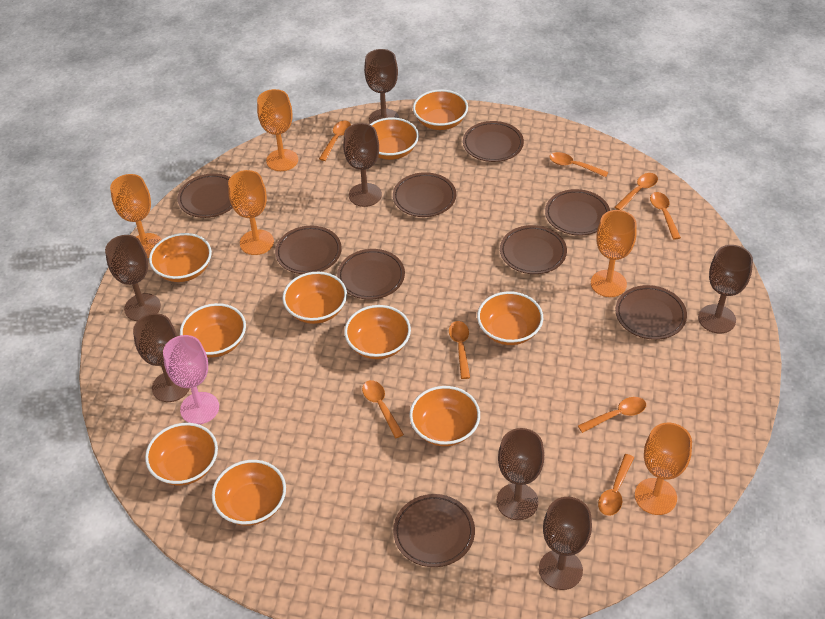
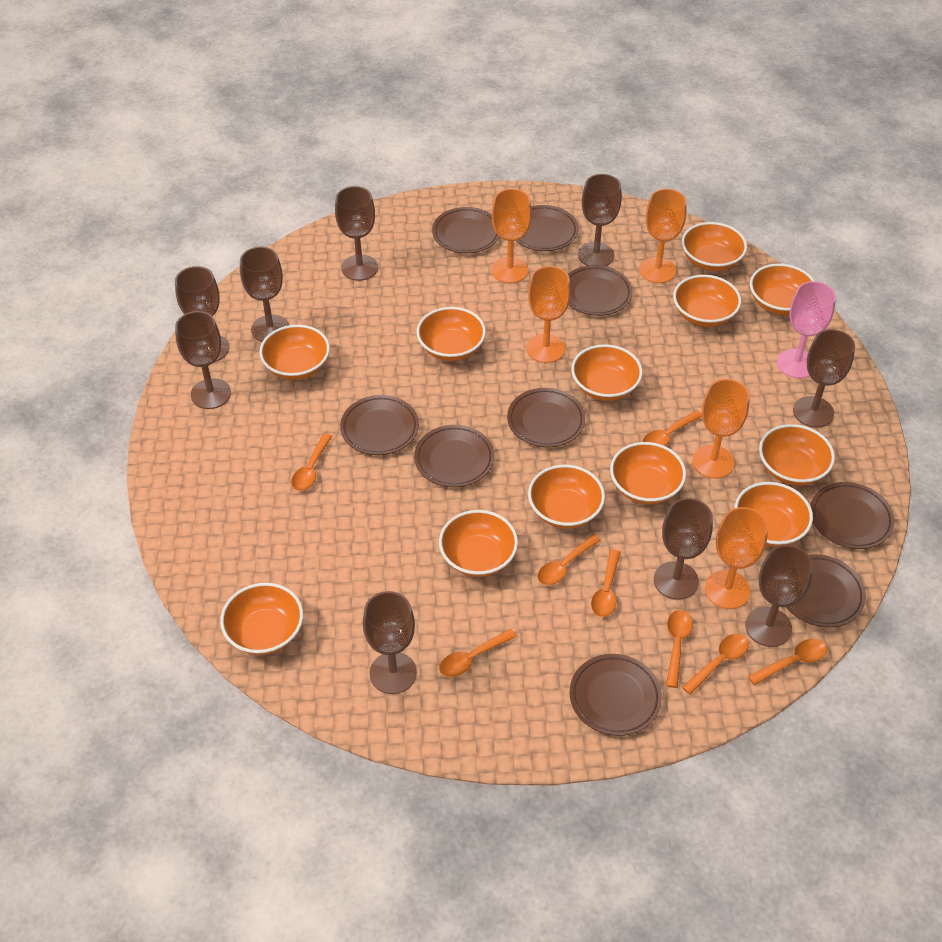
brown goblet: [105,235,161,321] [133,313,190,402] [343,123,382,207] [364,49,399,124] [496,428,544,520] [539,497,592,590] [698,245,753,334] = 7 -> [175,266,229,362] [175,311,231,409] [240,247,289,342] [335,186,378,281] [363,591,417,694] [578,174,622,266] [654,498,713,600] [745,545,813,647] [793,329,855,428] = 9
orange bowl: [145,423,218,486] [149,233,212,282] [180,303,246,357] [212,460,286,526] [282,272,347,324] [344,305,411,359] [369,117,419,160] [409,386,480,446] [413,89,468,130] [477,291,543,345] = 10 -> [220,583,303,655] [260,325,330,380] [417,307,486,361] [439,510,518,577] [528,465,605,529] [571,344,643,401] [610,442,686,504] [673,275,741,327] [682,222,747,271] [735,482,813,547] [750,264,815,315] [759,424,835,486] = 12

